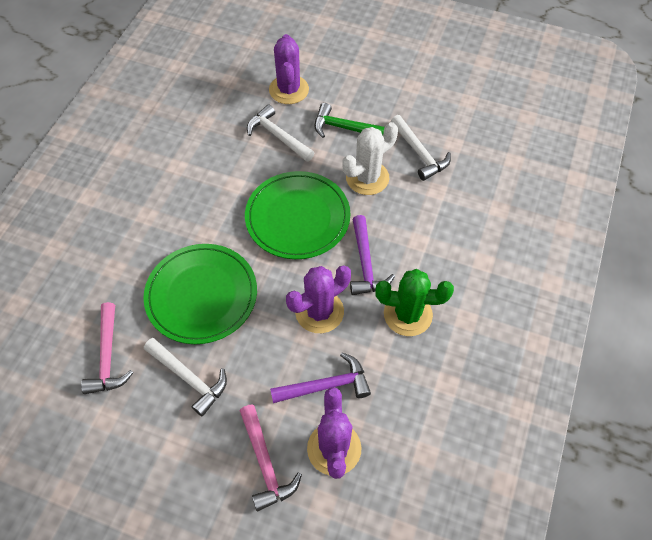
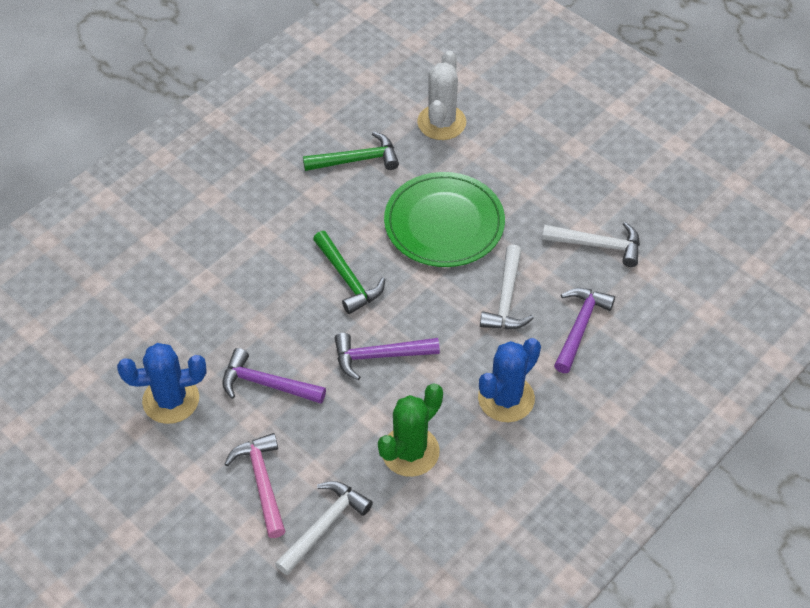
blue cactus: none = 0 -> [117,343,207,424] [478,338,541,422] = 2
green hammer: [314,103,384,138] = 1 -> [303,131,399,171] [313,231,385,314] = 2
green plate: [143,244,257,344] [245,171,351,259] = 2 -> [384,172,505,267] = 1
pink hammer: [81,302,134,394] [240,404,302,512] = 2 -> [224,433,286,538] = 1
purple cactus: [269,34,309,104] [286,265,351,333] [307,387,361,479] = 3 -> none = 0
purple hammer: [270,352,371,403] [350,215,395,295] = 2 -> [223,348,326,404] [335,333,440,380] [554,288,615,373] = 3

